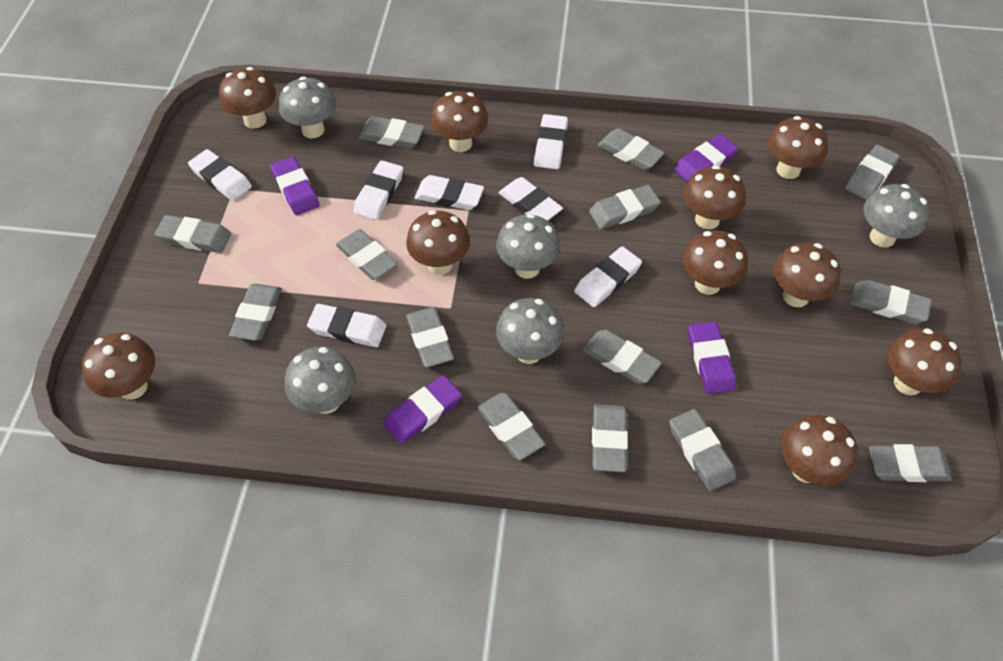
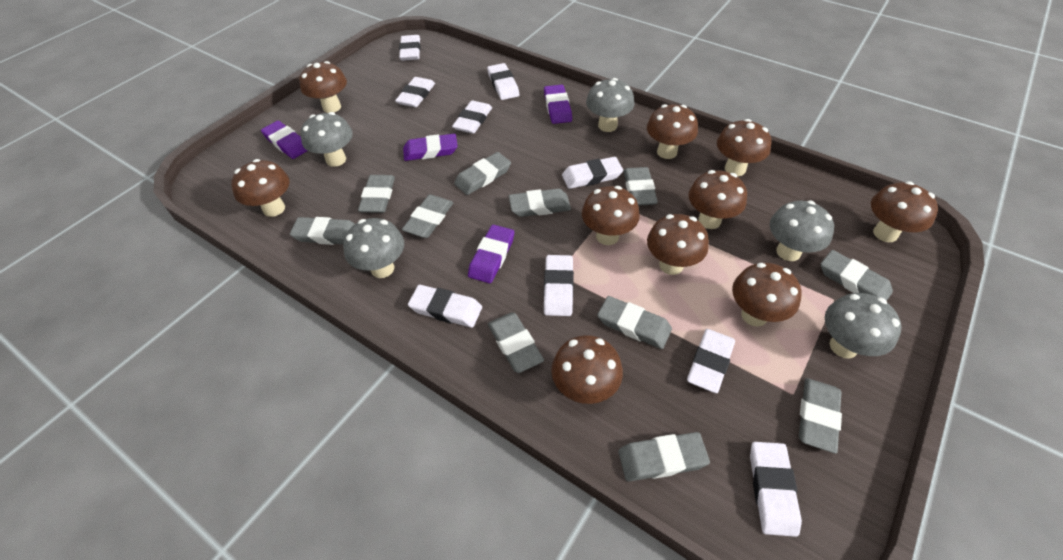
grey eraser: [155,215,231,253] [229,284,282,341] [336,229,398,280] [359,116,424,148] [406,307,454,367] [477,393,545,460] [583,330,662,384] [589,185,661,229] [592,404,628,472] [598,128,665,170] [669,409,736,491] [845,145,900,200] [850,280,932,324] [869,444,952,482] = 14 -> [290,217,355,245] [358,175,395,213] [402,195,454,238] [454,152,511,195] [488,313,544,373] [509,189,571,217] [597,296,672,349] [618,432,710,482] [624,167,658,206] [799,378,842,454] [820,250,893,301] = 11
white eraser: [188,149,252,201] [307,304,387,347] [353,160,403,220] [415,175,484,210] [499,177,563,221] [534,114,568,169] [574,246,642,307] = 7 -> [395,77,435,107] [399,35,421,61] [408,285,482,328] [452,100,492,134] [487,63,519,100] [544,255,574,316] [562,157,623,189] [687,329,735,393] [750,442,802,537] = 9

